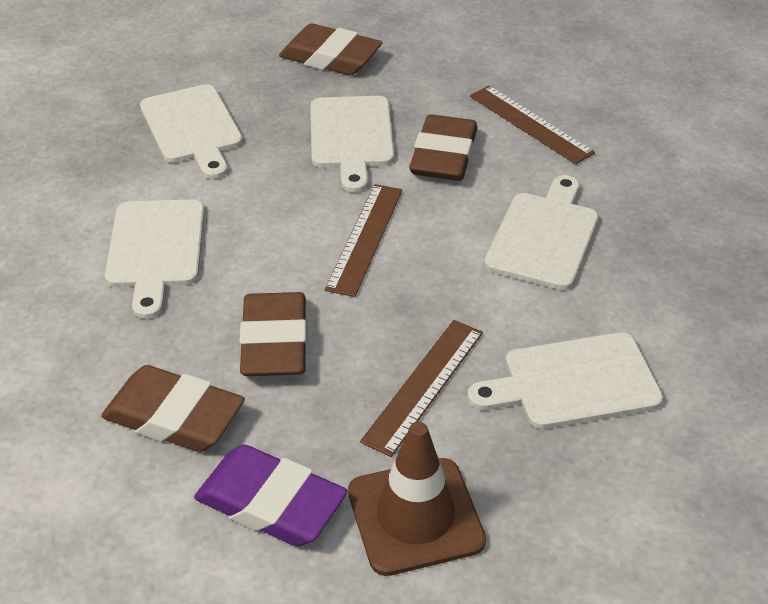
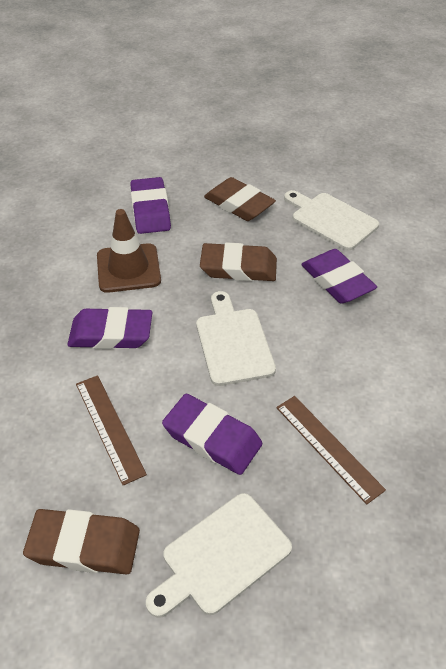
brown eraser: [101,365,245,452] [239,292,307,376] [279,24,383,75] [409,114,478,181] = 4 -> [23,509,140,575] [200,242,277,281] [204,177,276,221] = 3
brown ruler: [325,184,403,297] [360,320,483,457] [470,86,595,164] = 3 -> [76,375,147,486] [276,396,386,504] = 2
purple eraser: [194,445,348,546] = 1 -> [67,307,152,349] [130,177,171,234] [162,394,262,475] [301,249,377,303] = 4
white cutting board: [105,199,205,319] [140,84,243,179] [311,96,394,193] [467,332,663,429] [484,175,598,290] = 5 -> [146,493,292,618] [196,291,276,386] [284,190,379,250] = 3

